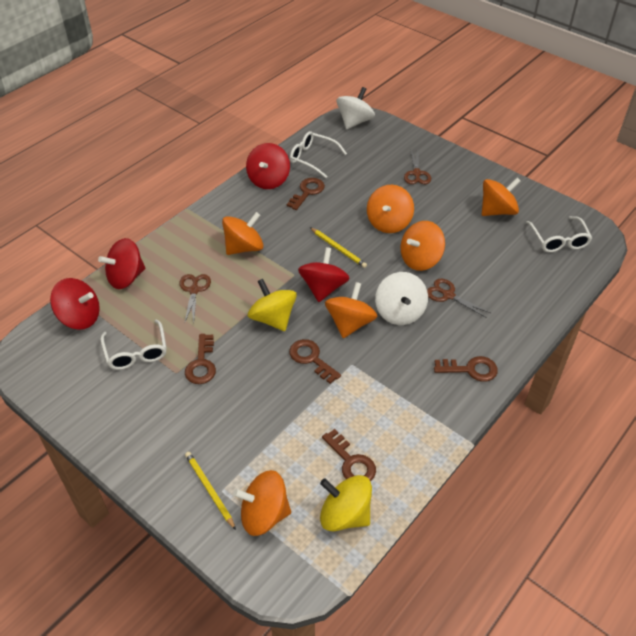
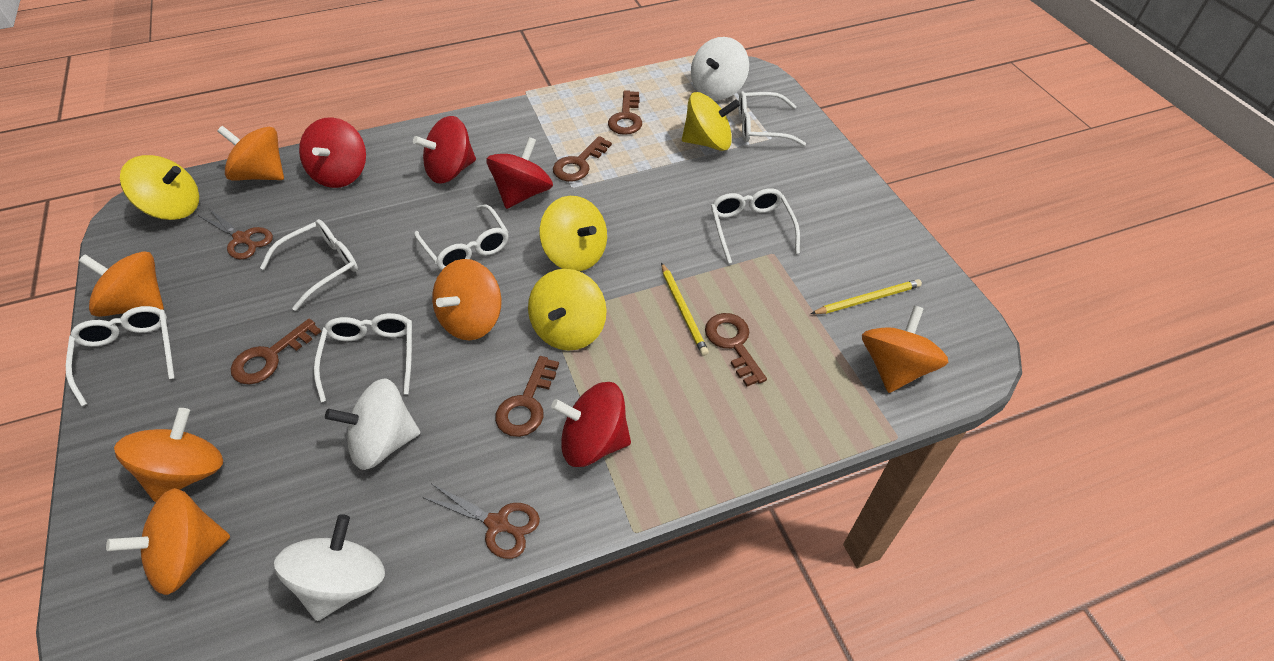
brown scissors: [179,274,211,324] [404,150,431,184] [427,279,491,318] = 3 -> [199,208,273,260] [422,483,540,559] = 2
white glasses: [100,319,167,370] [290,131,347,178] [526,216,592,252] = 3 -> [66,306,174,407] [260,219,358,311] [314,313,412,402] [414,205,508,270] [711,188,800,264] [738,91,806,146] = 6
white spinning top: [337,87,375,129] [375,272,428,325] = 2 -> [274,514,385,621] [325,378,420,470] [691,37,749,100] = 3
yellow spinning top: [248,279,297,331] [320,475,372,531] = 2 -> [120,155,199,220] [528,269,607,351] [539,196,607,271] [682,92,740,151] = 4

